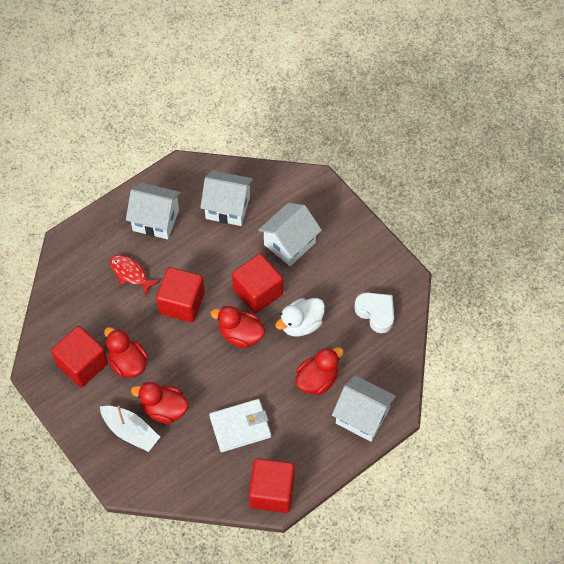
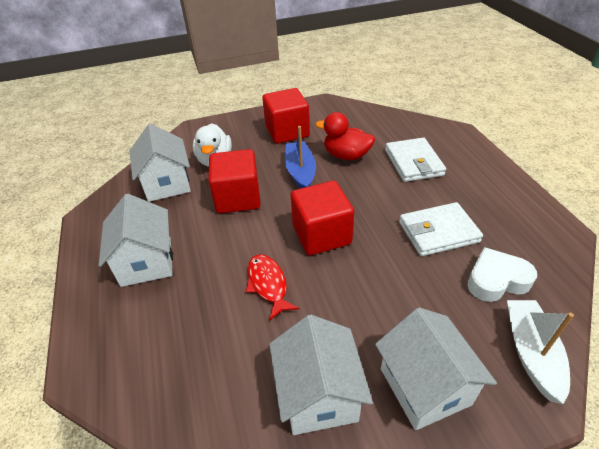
blue boat: none = 0 -> [285,126,316,188] = 1
red cube: [51,326,108,387] [156,267,205,323] [232,254,283,314] [249,458,295,513] = 4 -> [208,149,261,213] [262,88,310,144] [291,181,354,256] = 3
red duck: [104,327,148,378] [131,382,189,424] [210,306,265,348] [295,347,344,395] = 4 -> [316,112,375,160] = 1
white wallet: [209,399,271,452] = 1 -> [385,138,446,182] [399,202,483,256] = 2

